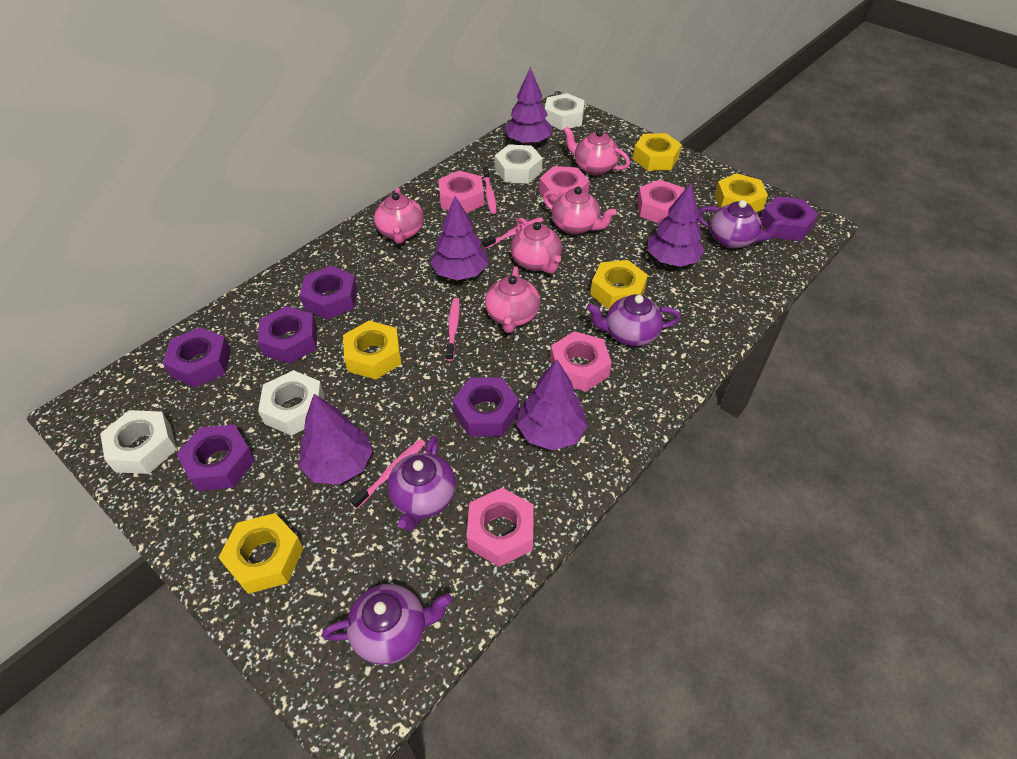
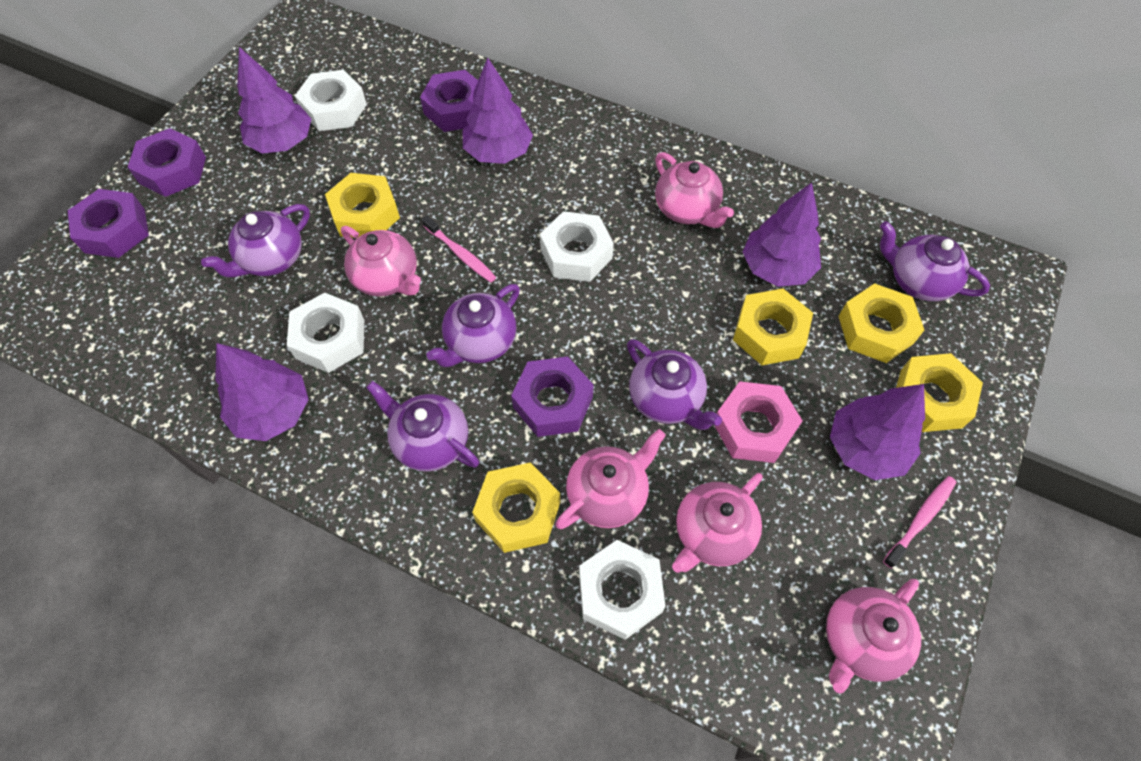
pink nut: [438,170,484,213] [467,488,534,567] [539,166,590,205] [550,331,612,392] [637,180,684,224] = 5 -> [714,382,803,463] = 1
pink toothbrush: [350,439,426,508] [446,298,460,361] [482,217,544,249] [483,166,497,214] = 4 -> [422,215,496,282] [883,476,956,568] = 2
purple nut: [163,327,231,387] [177,424,255,491] [257,306,317,364] [300,266,358,319] [452,377,519,437] [761,196,818,241] = 6 -> [68,189,149,258] [127,128,206,197] [420,70,478,132] [511,356,594,437] = 4
purple teapot: [322,584,453,665] [387,436,456,531] [586,294,680,346] [698,200,786,249] = 4 -> [201,204,310,277] [366,381,479,472] [427,284,520,367] [627,339,722,430] [880,221,990,301] = 5

